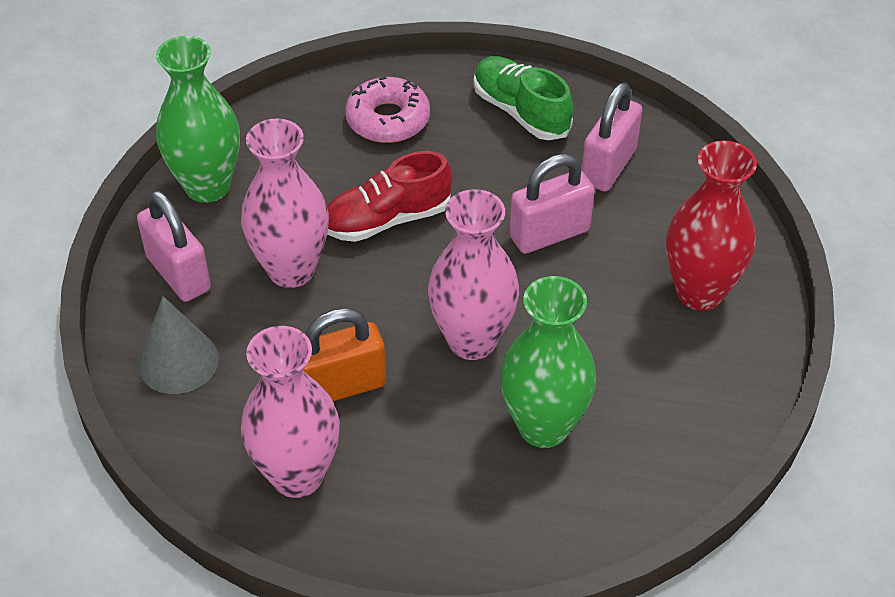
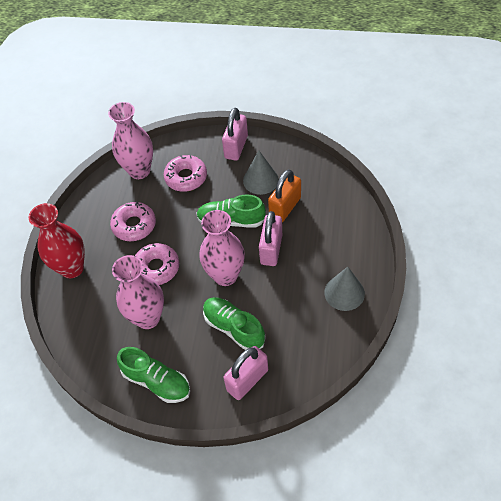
green shoe: [474,56,573,140] = 1 -> [117,347,190,403] [196,194,266,228] [203,297,266,350] = 3
green vase: [156,36,240,203] [500,276,596,448] = 2 -> none = 0
grey cone: [138,296,219,394] = 1 -> [243,150,279,195] [324,267,365,311] = 2
pink donut: [345,76,430,143] = 1 -> [110,201,156,241] [135,243,179,285] [164,155,207,192] = 3
red shoe: [327,151,453,242] = 1 -> none = 0

